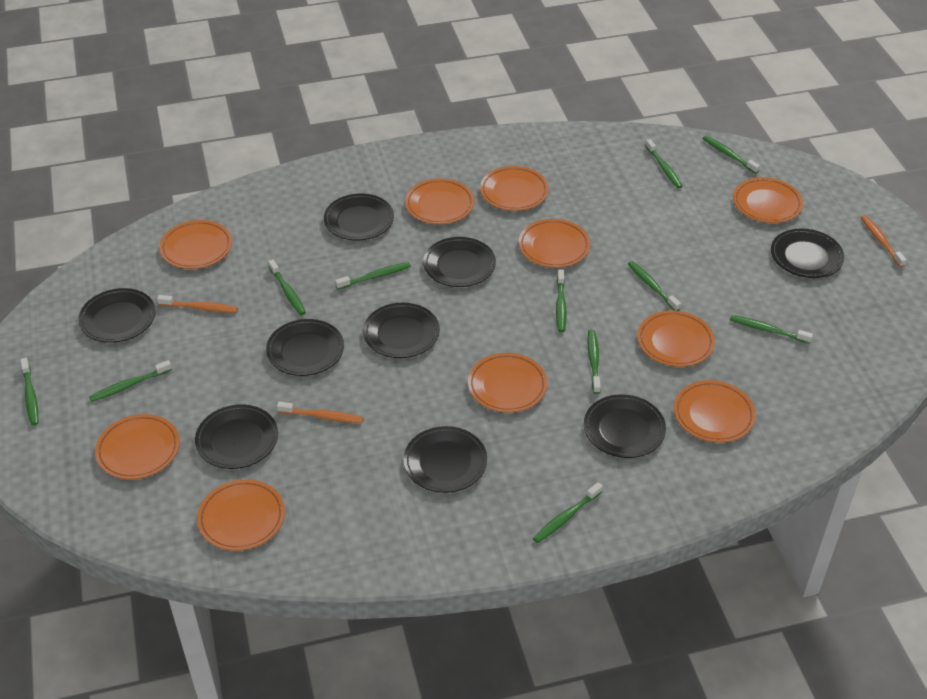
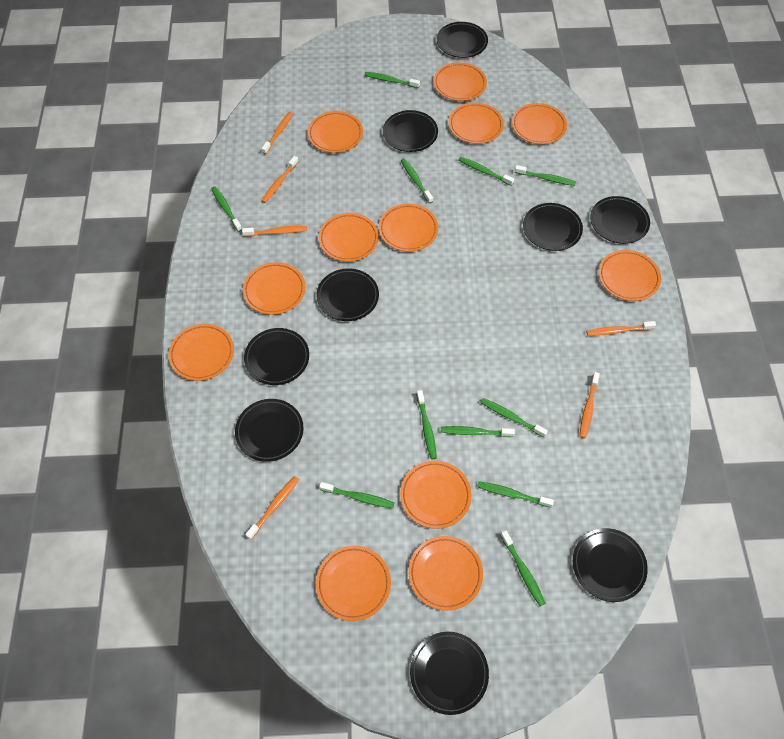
orange plate: [95,414,180,479] [160,220,232,269] [197,479,285,551] [405,179,474,224] [468,353,547,413] [480,166,549,211] [519,219,590,268] [637,310,715,367] [674,380,756,443] [733,177,803,223] = 10 -> [169,324,234,381] [243,262,305,315] [308,111,363,153] [316,546,391,621] [319,213,379,262] [379,204,438,252] [400,461,472,529] [409,536,483,611] [434,62,487,101] [449,103,504,144] [512,103,567,144] [599,250,661,301] = 12
orange toothbrush: [157,295,238,313] [277,402,364,423] [861,215,907,267] = 3 -> [242,226,307,236] [245,476,299,540] [261,111,294,154] [261,156,299,203] [580,372,600,438] [586,321,656,336] = 6

